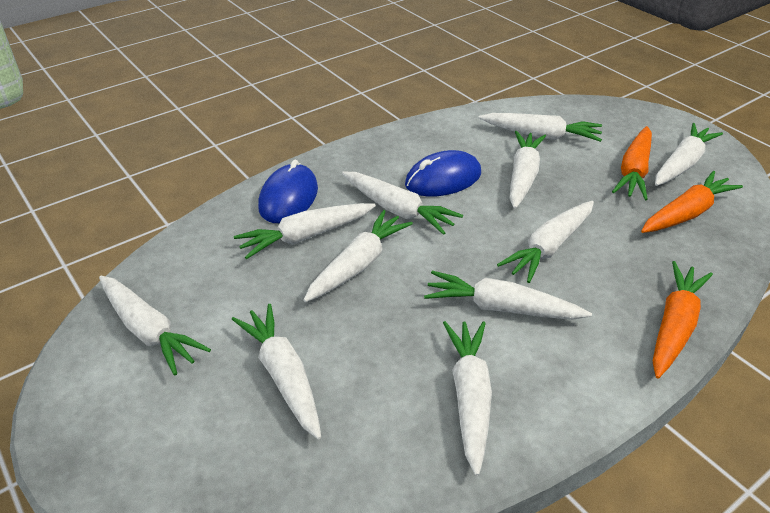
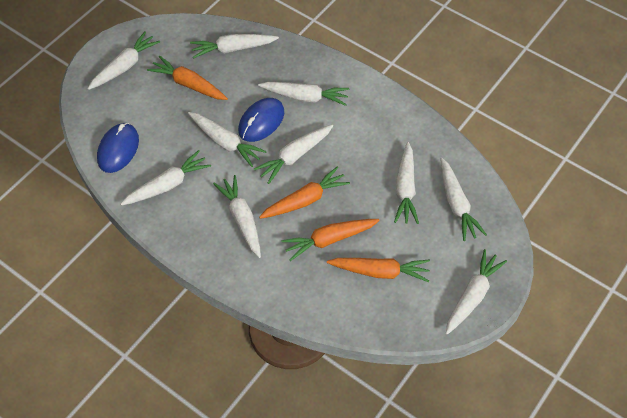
orange carrot: [612,126,652,200] [641,171,743,233] [653,261,713,379] = 3 -> [147,55,228,100] [259,167,350,219] [281,219,380,261] [327,258,430,282] = 4
white carrot: [99,276,211,375] [232,304,321,440] [234,203,376,259] [303,210,413,302] [342,172,463,235] [424,271,592,320] [443,321,492,476] [479,113,602,142] [497,201,594,283] [510,131,546,209] [655,123,723,186] = 11 -> [88,31,160,90] [121,150,211,206] [188,112,267,167] [190,34,279,58] [213,175,261,258] [254,125,333,184] [258,82,349,106] [394,142,419,224] [441,158,487,241] [446,249,507,335] = 10

